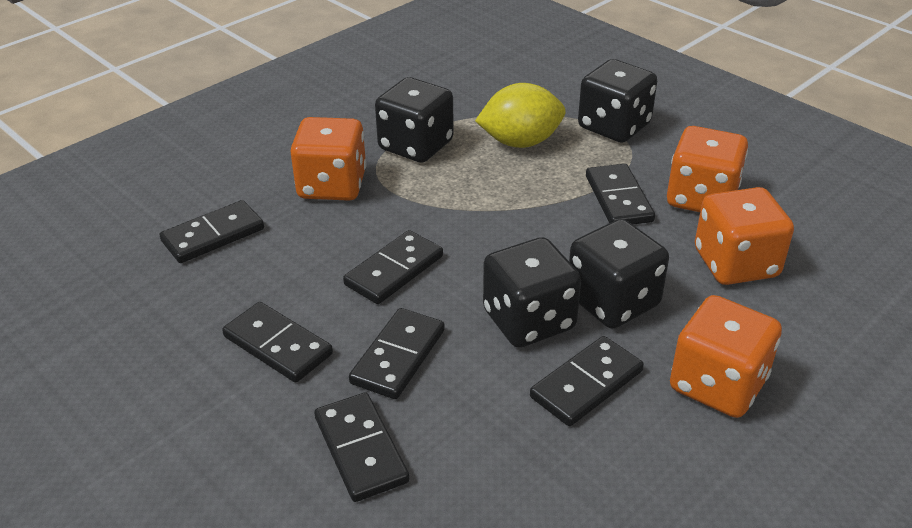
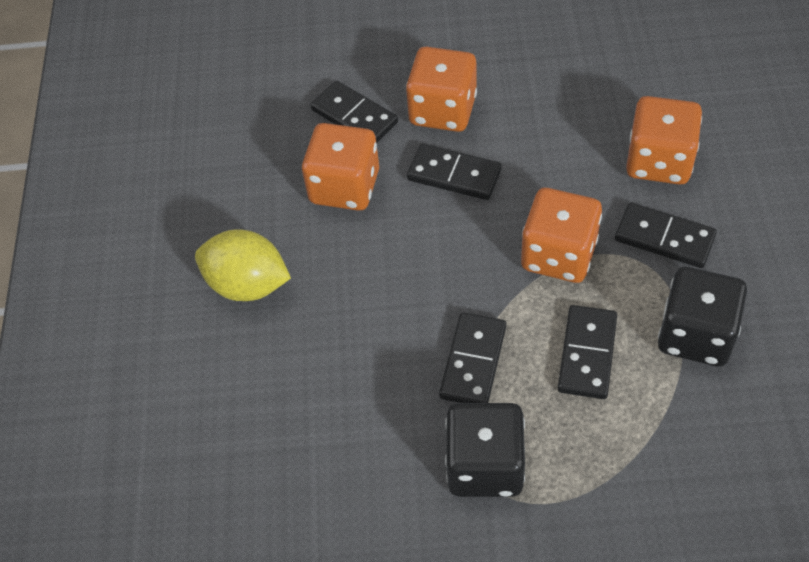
black dice: [375,77,454,163] [483,237,581,348] [569,219,669,328] [578,59,657,143] = 4 -> [445,403,525,497] [658,267,747,366] = 2
black domino: [160,200,264,263] [222,302,333,382] [314,392,409,502] [343,230,443,304] [349,308,445,399] [530,336,644,426] [586,164,655,225] = 7 -> [310,80,398,143] [407,144,502,200] [439,312,506,403] [558,305,617,399] [615,203,717,268] = 5

